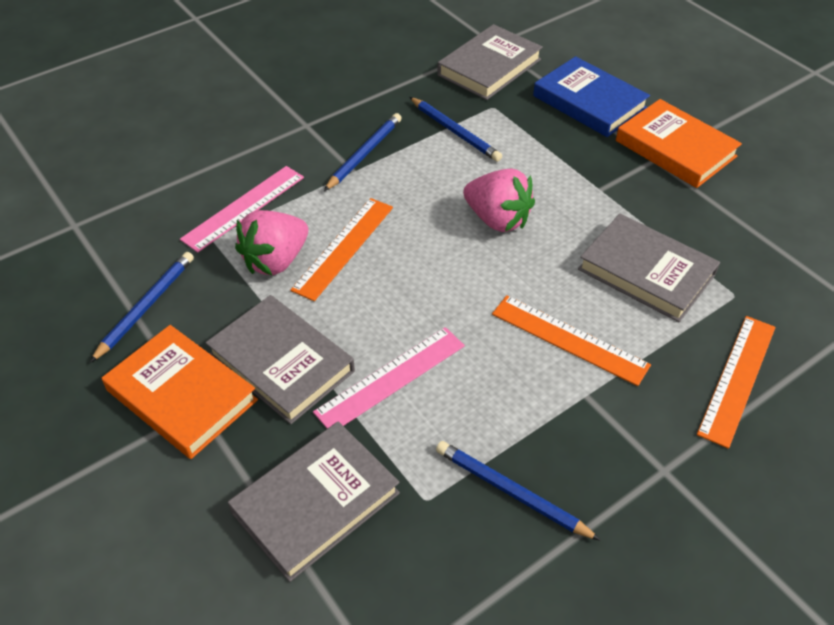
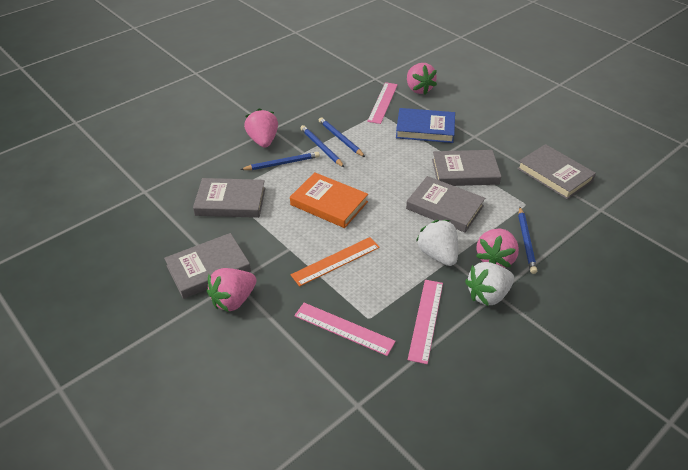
grey book: [206,295,355,424] [228,421,400,582] [437,24,543,100] [578,214,720,322] = 4 -> [164,233,251,299] [193,178,265,218] [406,176,485,233] [432,150,502,186] [517,144,596,199] = 5
orange book: [102,325,258,459] [616,99,742,188] = 2 -> [290,172,368,228] = 1
orange ruler: [290,198,393,301] [492,295,651,386] [697,316,776,449] = 3 -> [291,237,380,287] = 1
pink ruler: [180,166,304,253] [313,327,465,429] = 2 -> [294,303,396,356] [367,82,398,124] [408,280,443,364] = 3
pink strawberry: [235,210,308,275] [463,168,535,232] = 2 -> [207,268,257,312] [244,108,278,148] [407,63,437,95] [476,229,519,268] = 4
white strawberry: none = 0 -> [416,220,458,266] [465,262,514,306] = 2

